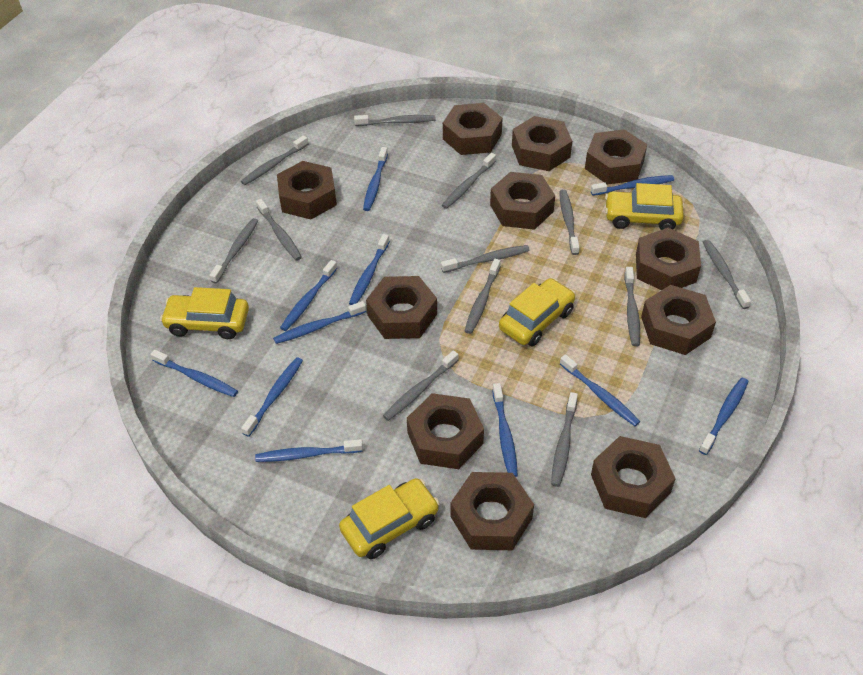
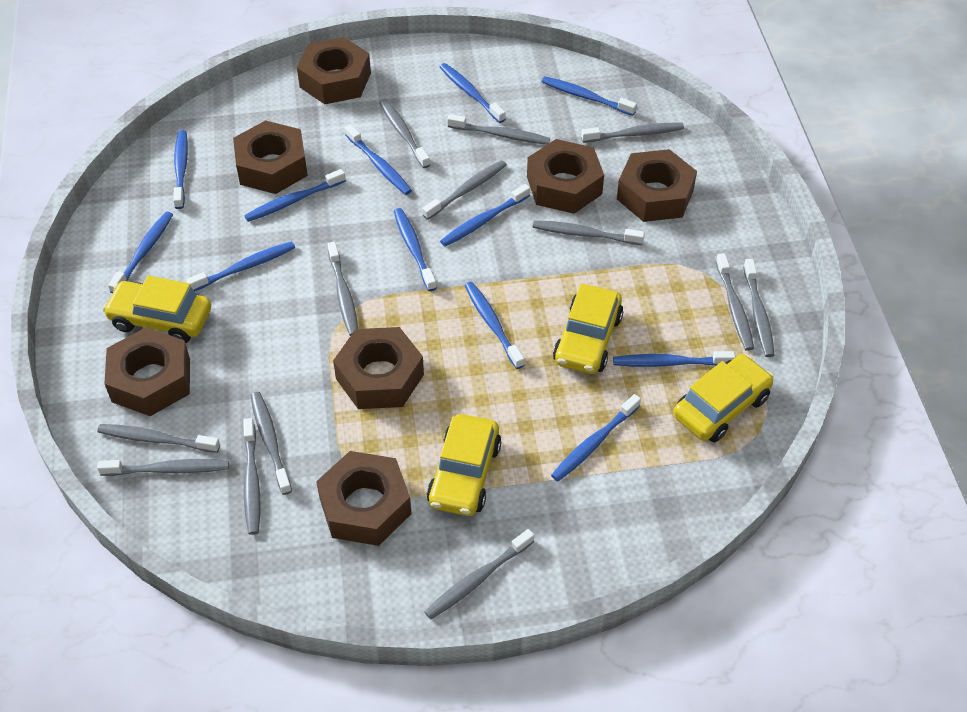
blue toothbrush: [150,350,238,397] [241,357,303,437] [255,439,363,462] [273,301,366,344] [280,260,337,331] [349,234,390,305] [363,147,388,211] [492,383,518,477] [560,354,640,426] [591,175,674,196] [699,378,749,455] = 11 -> [108,212,173,294] [173,130,188,209] [186,241,295,291] [244,169,346,222] [345,124,412,195] [394,208,437,291] [440,63,506,123] [440,184,530,247] [464,282,524,369] [542,76,637,116] [551,394,641,481] [613,351,735,367] = 12
brown nut: [277,161,337,220] [366,276,437,339] [407,393,484,469] [443,103,503,155] [451,472,534,550] [490,172,555,230] [512,116,572,171] [585,129,647,185] [591,436,676,518] [636,228,701,290] [641,285,716,355] = 11 -> [104,327,190,416] [233,120,308,194] [297,37,371,104] [316,451,411,546] [333,327,424,409] [527,139,604,214] [617,149,697,222] = 7
grey toothbrush: [209,218,258,284] [241,135,308,185] [256,199,302,261] [354,115,436,126] [383,350,458,421] [441,245,530,273] [442,153,496,209] [465,259,501,334] [551,392,578,487] [559,190,580,255] [624,267,640,346] [703,239,751,309] = 12 -> [97,424,220,453] [97,459,229,476] [243,418,260,535] [250,392,292,495] [328,242,358,336] [380,99,430,168] [422,160,507,220] [424,529,534,620] [447,114,550,145] [533,220,645,245] [581,123,684,143] [715,253,754,351] [743,259,775,357] = 13

